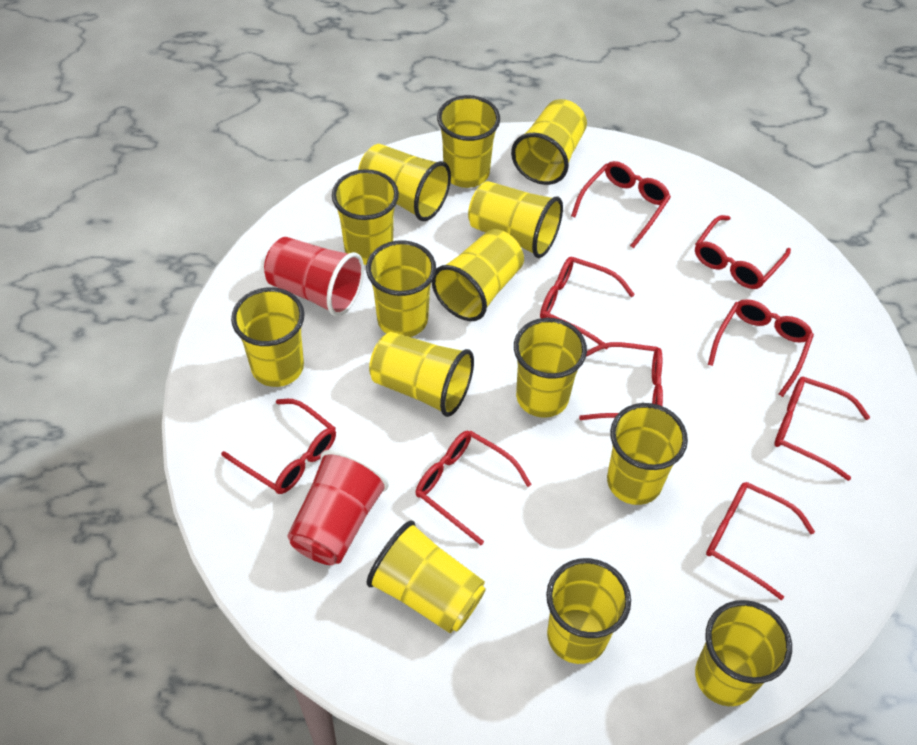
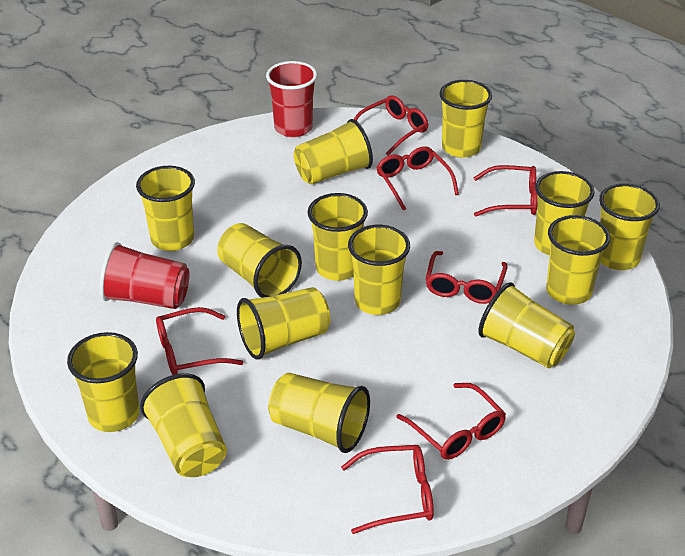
red glasses: [221,399,336,494] [416,431,532,545] [540,257,635,350] [571,161,671,248] [579,342,663,420] [695,215,791,289] [706,482,815,600] [708,299,814,397] [774,377,870,481] = 9 -> [156,307,244,375] [341,445,434,534] [354,95,428,156] [376,146,459,211] [396,383,506,460] [426,251,508,304] [474,165,537,217] = 7

